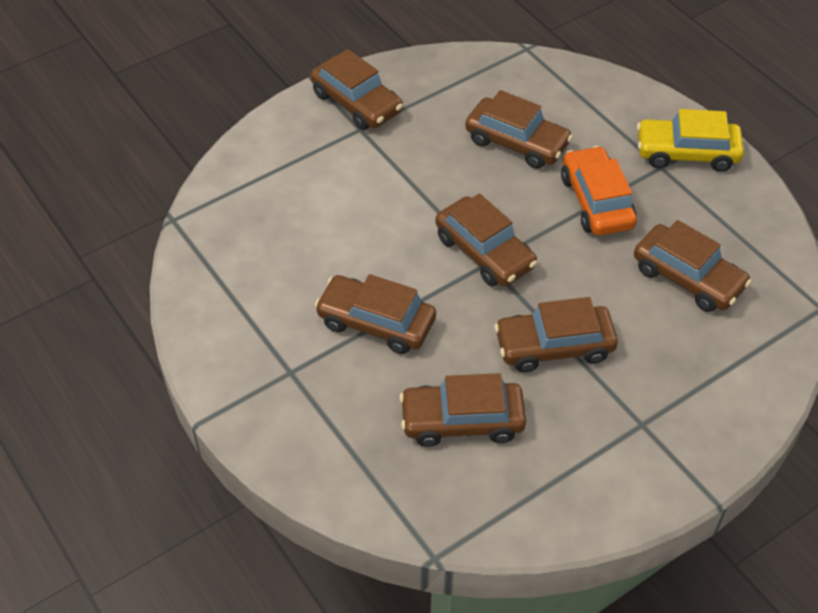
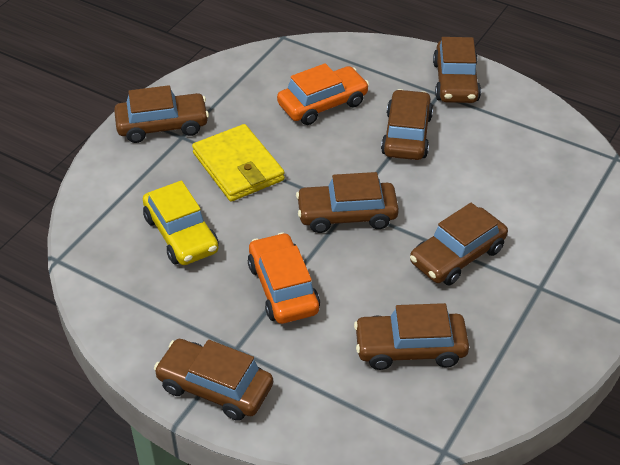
orange car: [561,146,637,236] = 1 -> [248,232,320,324] [277,63,369,125] = 2
yellow wallet: none = 0 -> [192,124,285,202] = 1

